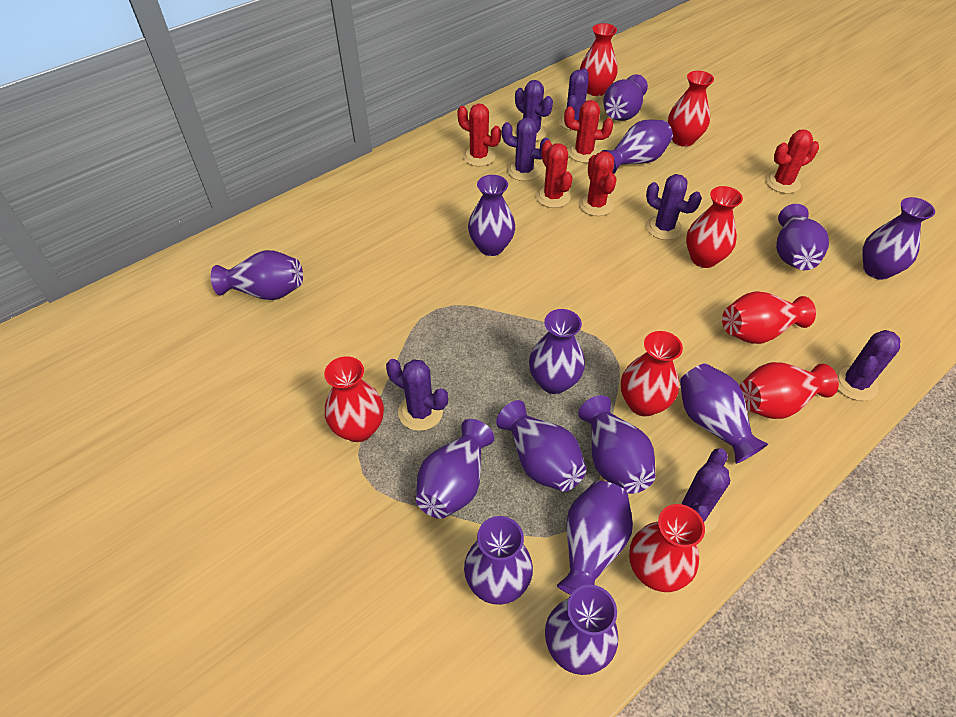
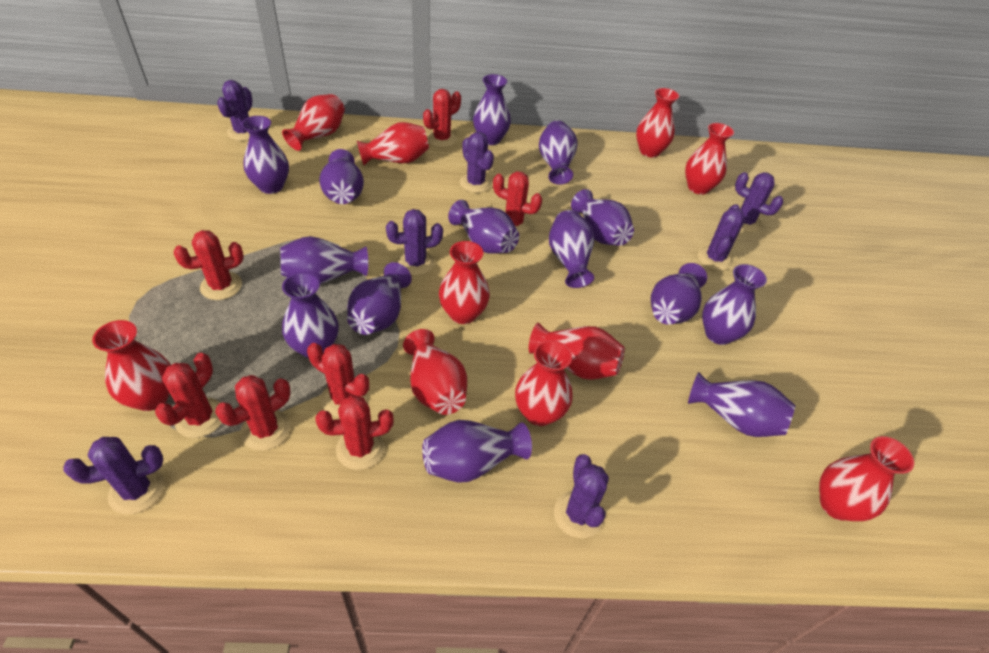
red cactus: [457,104,501,166] [536,140,573,208] [564,100,613,163] [579,151,616,216] [766,130,819,194] = 5 -> [155,353,222,438] [174,230,244,300] [215,375,291,451] [307,343,369,417] [315,395,394,470] [423,89,461,147] [493,171,542,234] = 7
red vase: [324,356,384,442] [580,23,618,96] [621,331,683,417] [629,504,705,592] [668,71,714,147] [686,186,743,268] [722,291,816,344] [740,362,839,419] = 8 -> [92,320,171,411] [282,94,345,151] [357,122,429,165] [403,329,467,415] [439,241,490,324] [515,340,573,426] [529,323,625,380] [636,88,679,157] [685,123,734,195] [819,436,914,521] = 10

